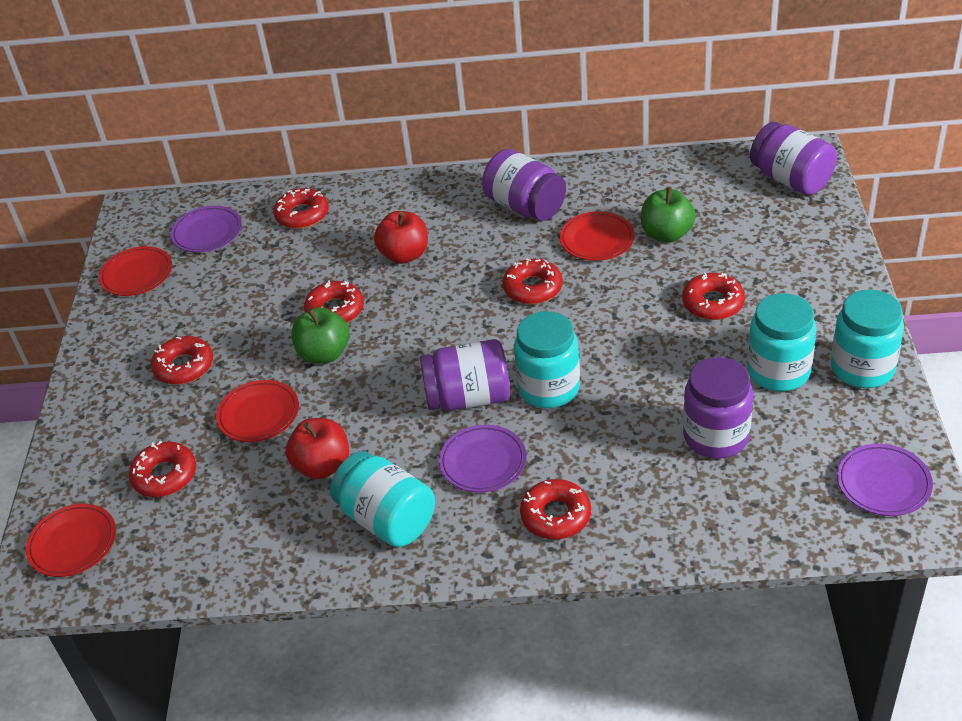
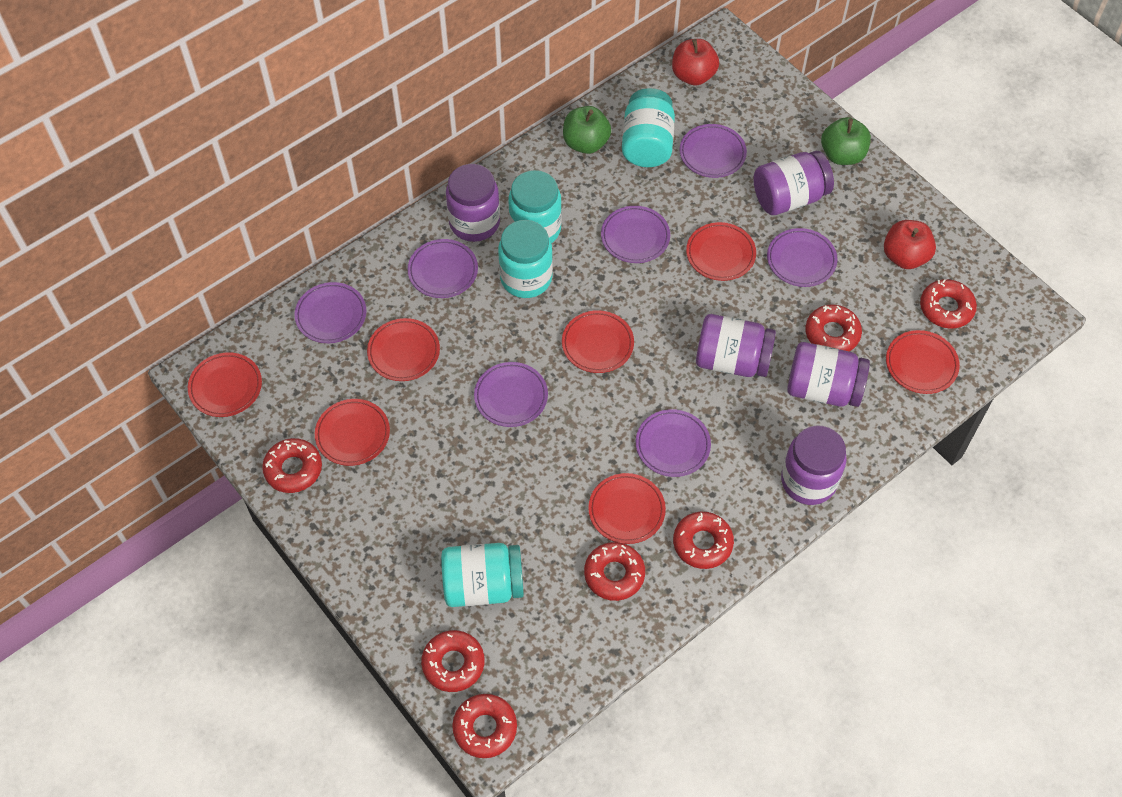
purple jar: [420,339,510,411] [482,149,566,221] [683,357,753,459] [750,122,837,195] = 4 -> [446,164,500,242] [696,314,776,377] [753,151,834,215] [781,425,847,505] [787,342,870,407] = 5
purple plate: [170,206,242,252] [439,425,527,493] [837,444,933,516] = 3 -> [294,282,366,343] [407,239,478,298] [474,362,548,427] [601,206,670,263] [636,409,711,477] [680,124,747,178] [767,228,837,287] = 7
red plate: [26,504,116,577] [99,246,172,296] [216,380,299,442] [560,211,635,261] = 4 -> [188,352,262,417] [315,399,390,466] [367,318,440,381] [562,310,634,373] [588,473,666,544] [686,222,756,281] [886,330,960,394] = 7

